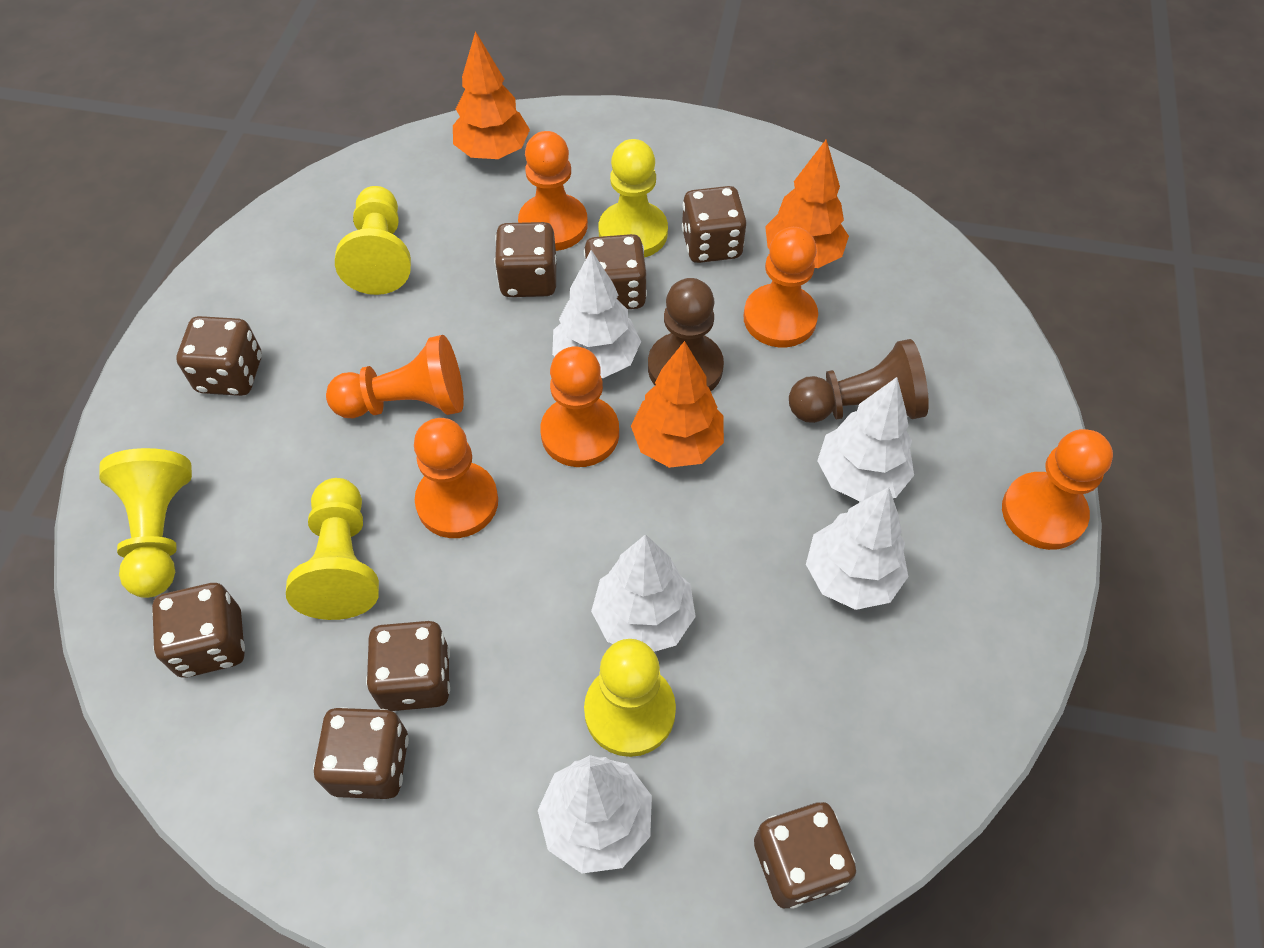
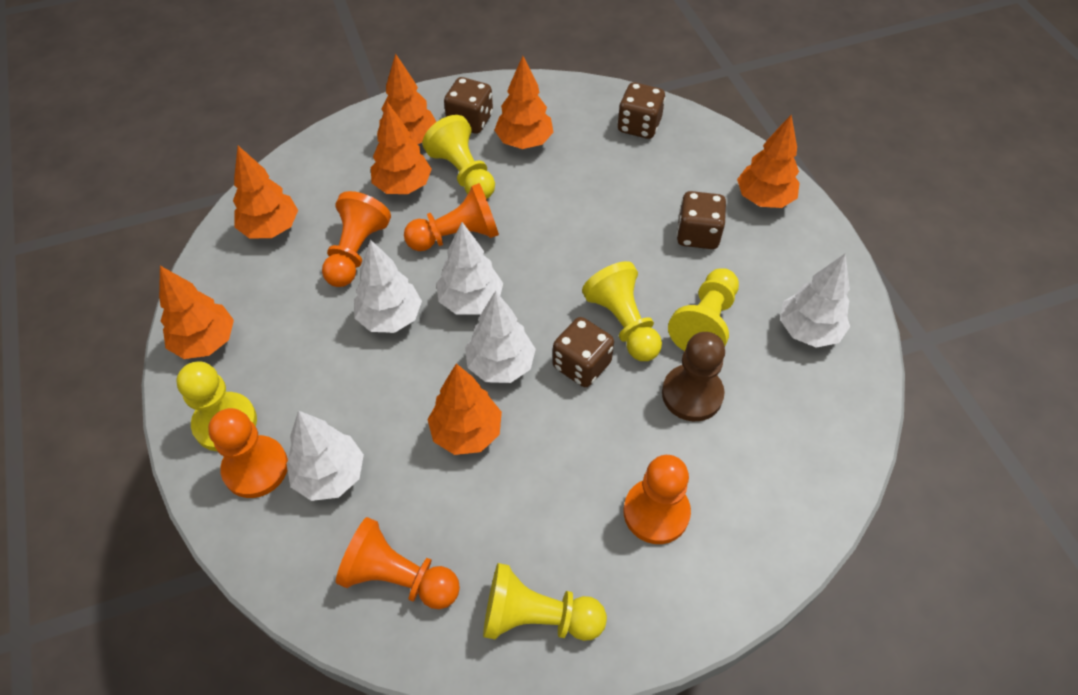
brown dice: [152,583,245,678] [176,316,262,396] [313,707,409,799] [366,621,450,711] [494,222,556,297] [584,234,647,309] [681,186,746,263] [754,802,856,909] = 8 -> [444,77,493,134] [553,317,614,387] [617,82,665,139] [677,191,726,249] = 4
brown pawn: [648,278,724,391] [789,339,929,423] = 2 -> [662,332,725,421] = 1
orange pawn: [326,335,464,418] [414,418,498,538] [518,131,588,251] [540,346,619,467] [744,227,818,347] [1002,429,1113,550] = 6 -> [208,408,288,498] [322,191,391,287] [336,517,460,609] [404,183,499,251] [624,455,691,544] = 5
orange tree: [453,31,530,159] [631,341,724,468] [765,139,849,268] = 3 -> [159,266,234,359] [233,146,298,238] [371,102,432,194] [379,53,436,144] [427,364,502,455] [494,56,553,149] [737,115,800,208] = 7

